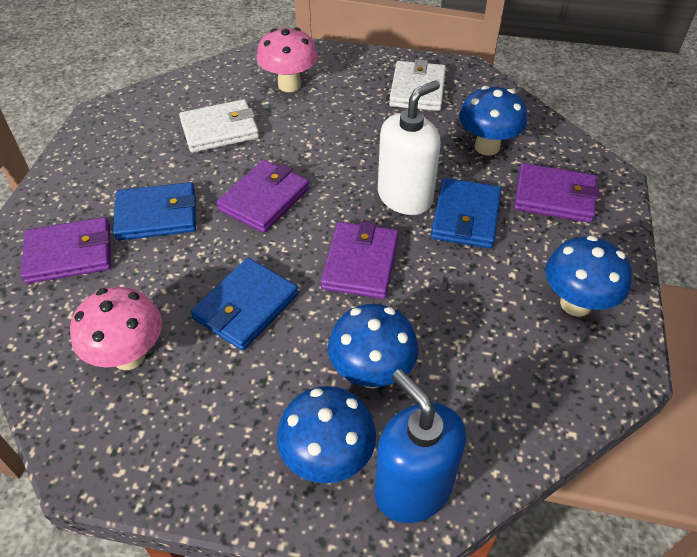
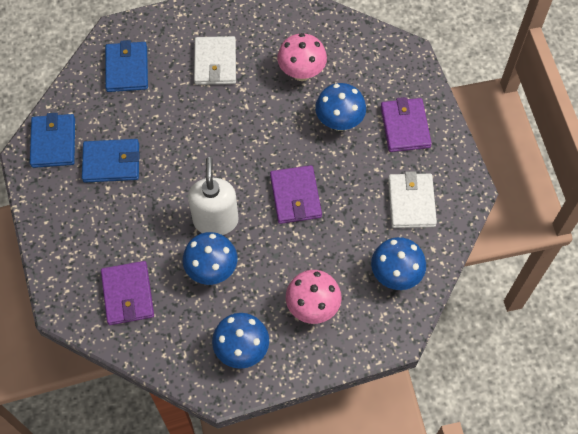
blue soap dispenser: [375,369,466,523] = 1 -> none = 0
purple wallet: [21,217,111,284] [217,160,309,233] [321,221,399,299] [514,163,599,223] = 4 -> [101,261,154,325] [270,165,322,224] [381,97,432,152] = 3

